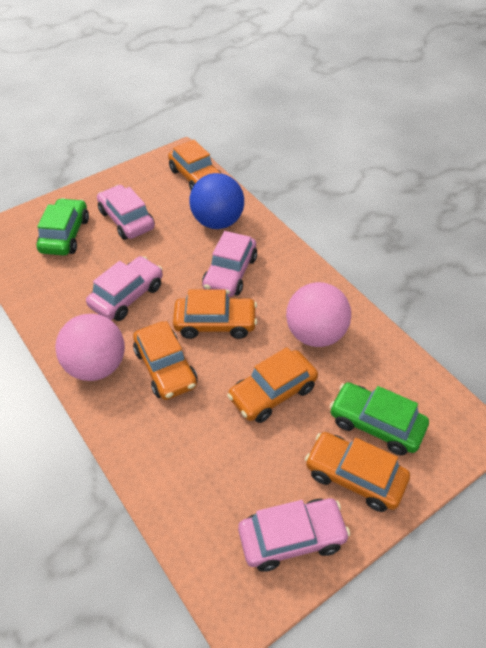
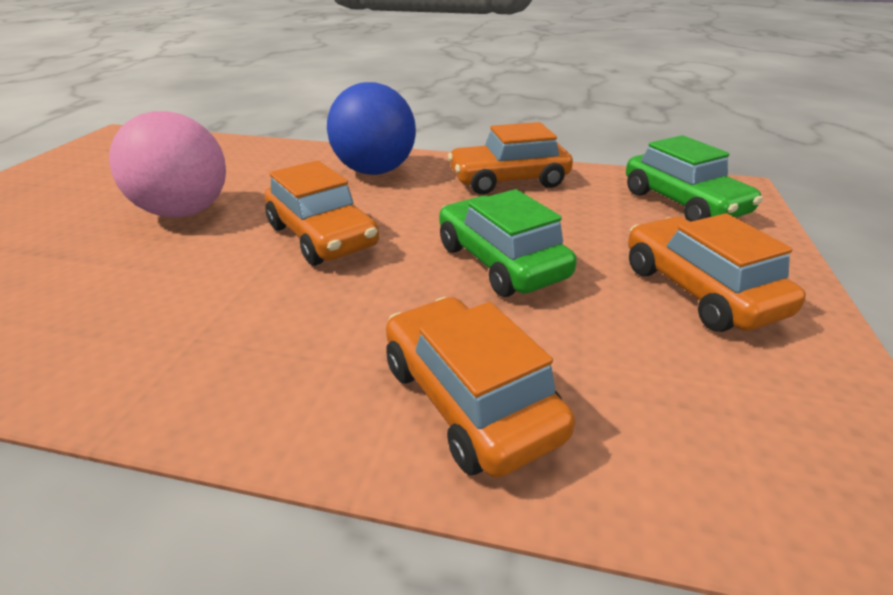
orange car: [133,321,198,400] [168,140,222,190] [173,290,257,339] [227,347,318,423] [305,432,410,512] = 5 -> [265,160,379,266] [386,297,575,478] [448,122,573,194] [628,213,806,332] = 4
pink ball: [55,314,125,381] [286,282,351,347] = 2 -> [109,111,226,218] = 1
pink car: [86,256,163,321] [97,185,155,240] [202,231,257,297] [238,498,350,572] = 4 -> none = 0

